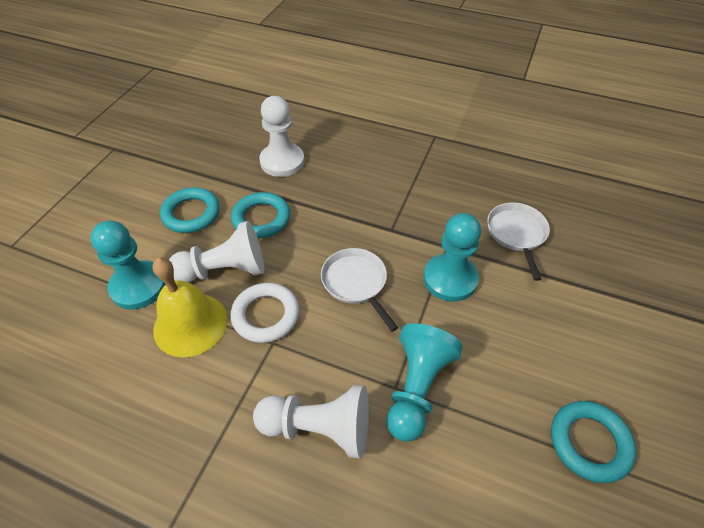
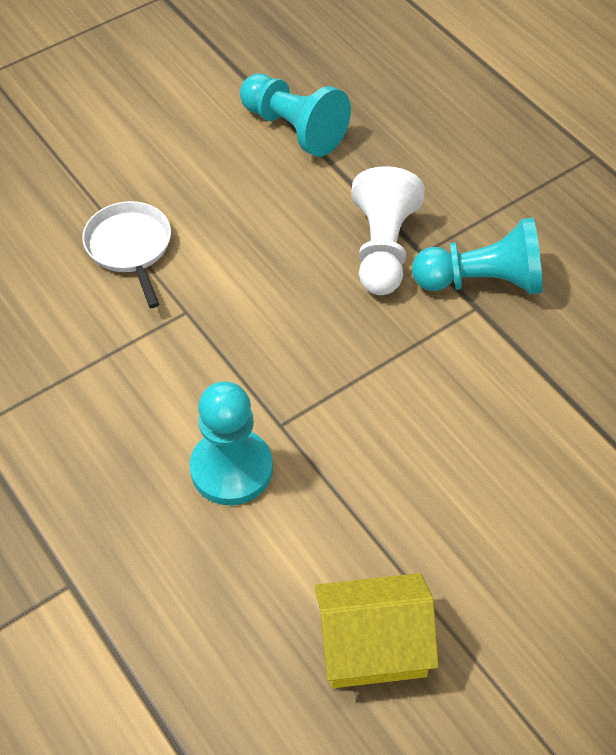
turquoise ring: [160,187,220,233] [231,192,290,238] [551,401,636,483] = 3 -> none = 0
white pan: [321,248,398,332] [487,202,550,281] = 2 -> [82,201,171,308] = 1
white pawn: [169,221,264,283] [253,385,369,459] [259,96,304,177] = 3 -> [351,166,425,295] = 1
white ring: [231,283,299,343] = 1 -> none = 0
yellow bell: [152,257,228,357] = 1 -> none = 0
yellow house: none = 0 -> [315,573,439,688] = 1

